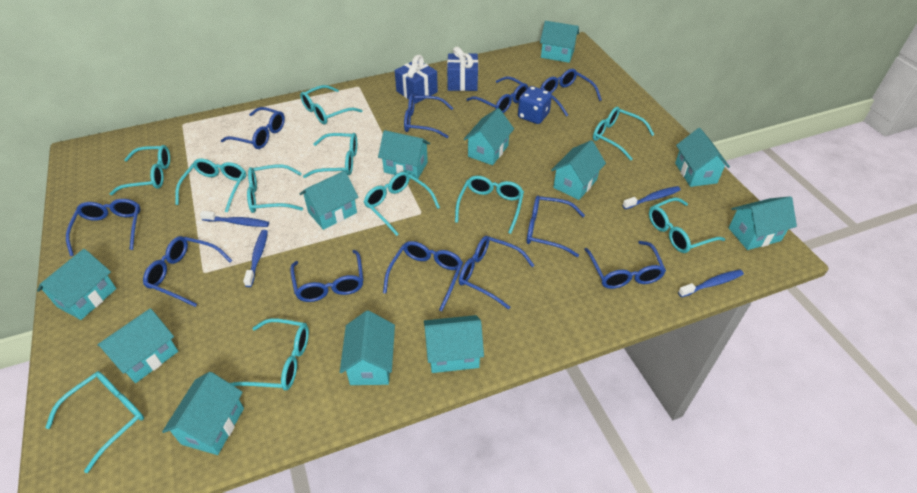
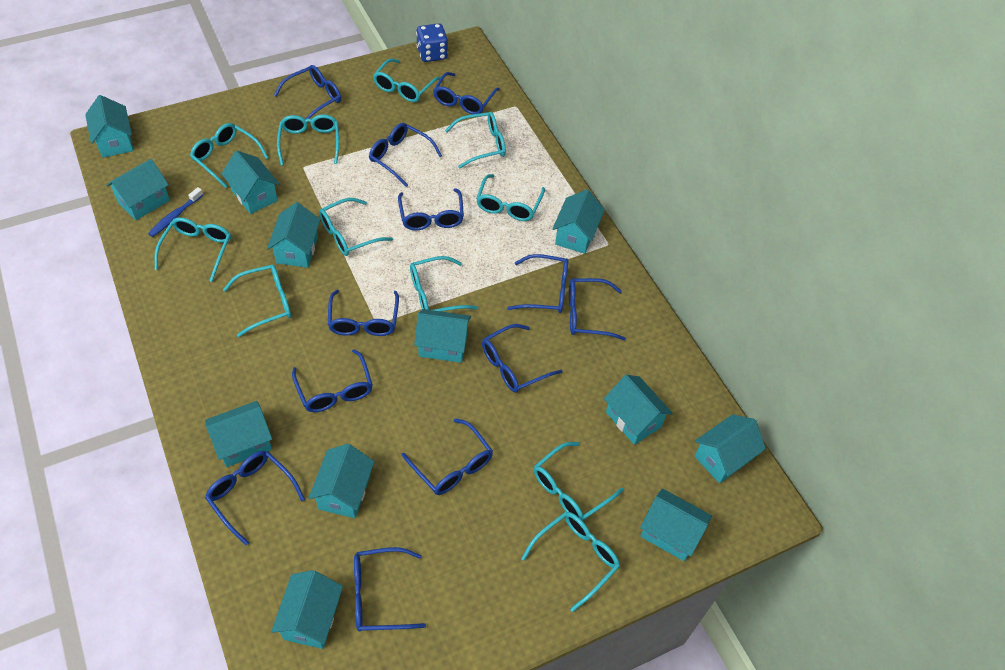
blue gift: [395,55,438,104] [447,47,478,91] = 2 -> none = 0
blue glasses: [66,199,141,256] [143,236,233,307] [221,107,285,149] [290,250,363,302] [383,241,463,311] [404,94,453,138] [459,236,534,309] [466,76,528,113] [527,196,585,257] [540,69,602,117] [584,241,666,289] = 11 -> [205,451,305,546] [274,65,341,119] [292,349,373,412] [328,290,399,336] [354,547,426,631] [369,123,442,187] [398,188,464,230] [402,418,493,495] [433,72,500,114] [482,324,563,393] [507,254,568,313] [569,278,626,340] = 12
blue toothbrush: [200,211,269,227] [243,230,268,287] [622,186,681,209] [678,270,744,297] = 4 -> [148,187,203,237] = 1

